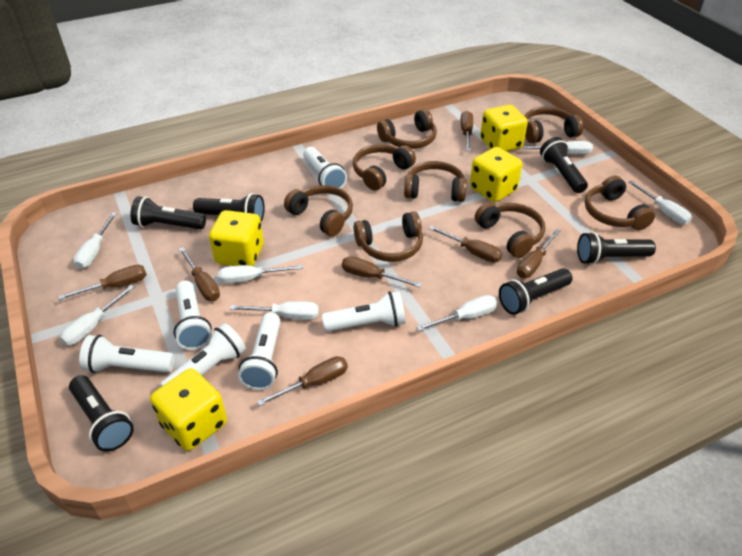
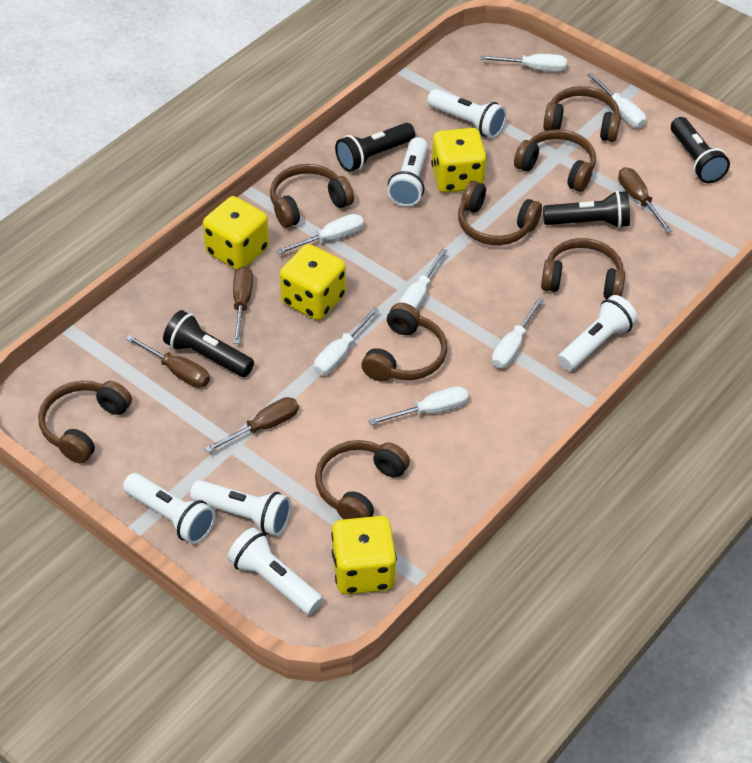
black flashlight: [69,375,134,452] [130,196,206,229] [193,193,265,221] [499,268,572,315] [540,137,588,193] [577,232,656,265] = 6 -> [163,310,254,377] [335,123,415,172] [543,191,630,228] [671,117,730,183] = 4
brown screwdriver: [58,265,147,300] [179,248,220,301] [257,356,348,406] [342,256,422,288] [429,226,502,262] [461,111,473,151] [517,229,560,278] = 7 -> [125,335,210,388] [205,397,299,453] [233,266,253,344] [618,167,672,232] = 4

